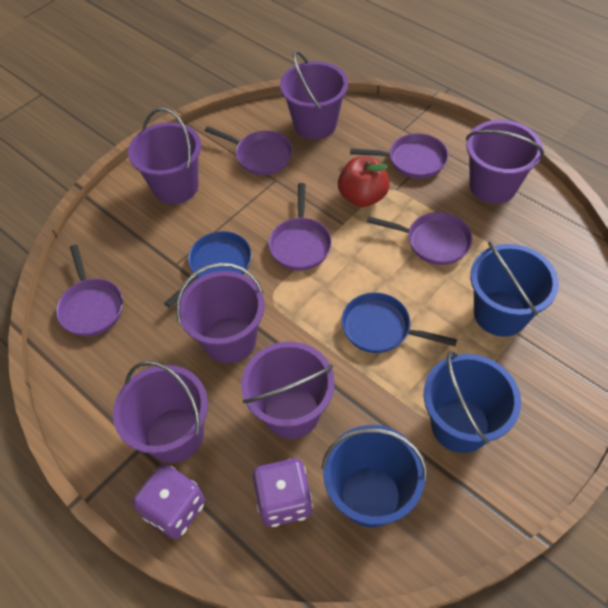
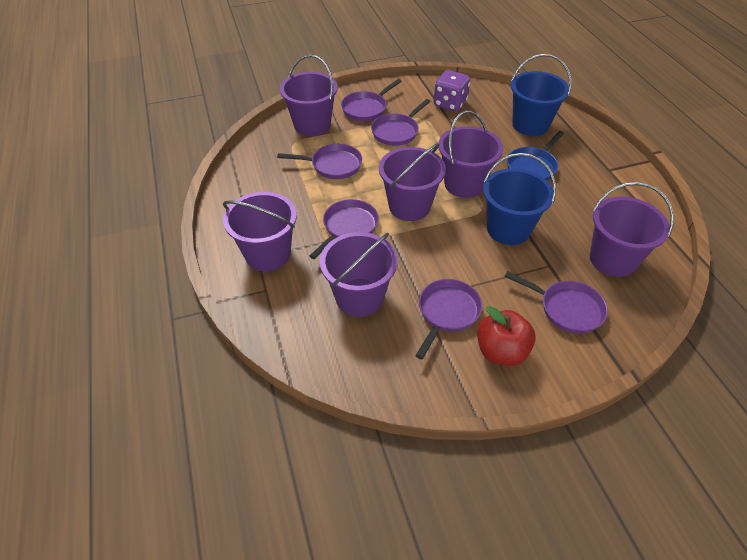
blue bucket: [322,425,427,528] [424,351,521,453] [470,241,559,337] = 3 -> [483,153,556,245] [511,54,571,136] = 2
blue pan: [164,231,252,308] [341,292,457,353] = 2 -> [507,131,564,180] = 1
purple dice: [133,464,205,539] [253,459,313,527] = 2 -> [434,70,470,111] = 1
purple pan: [56,245,123,336] [205,126,293,175] [269,183,332,271] [350,133,448,179] [367,212,473,265] = 5 -> [277,144,362,179] [310,199,379,259] [341,79,402,121] [371,99,431,146] [415,279,482,359] [504,271,608,334] = 6

